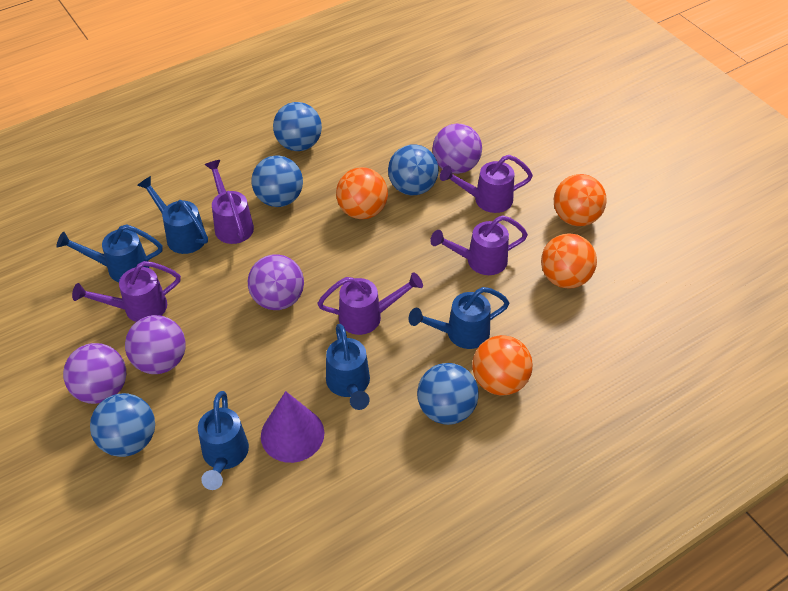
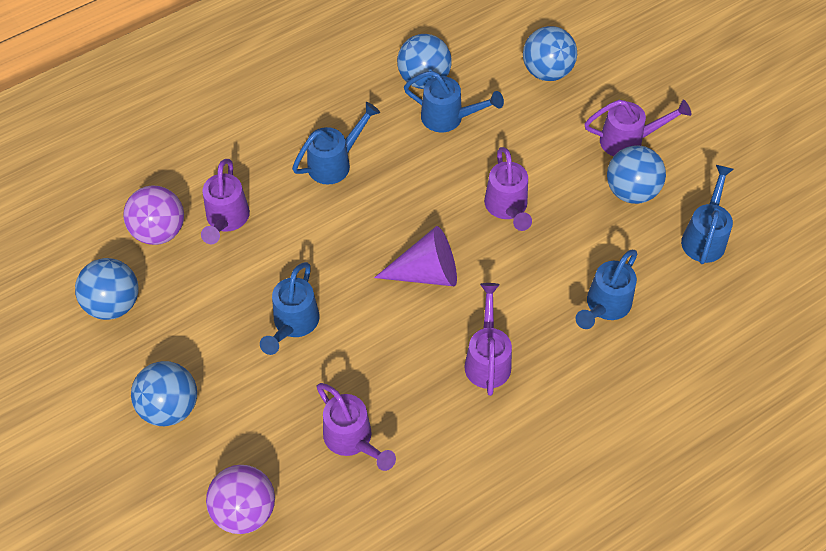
orange ball: [336,167,388,219] [472,335,533,396] [541,233,597,289] [554,174,607,226] = 4 -> none = 0
purple ball: [63,343,126,404] [125,315,186,374] [248,254,304,310] [432,124,482,174] = 4 -> [123,185,184,245] [206,465,275,534] = 2

